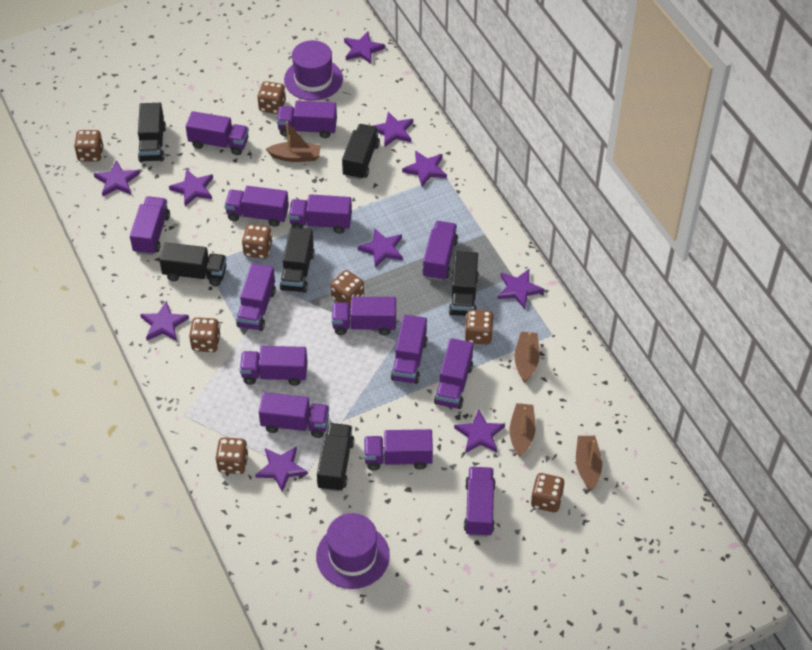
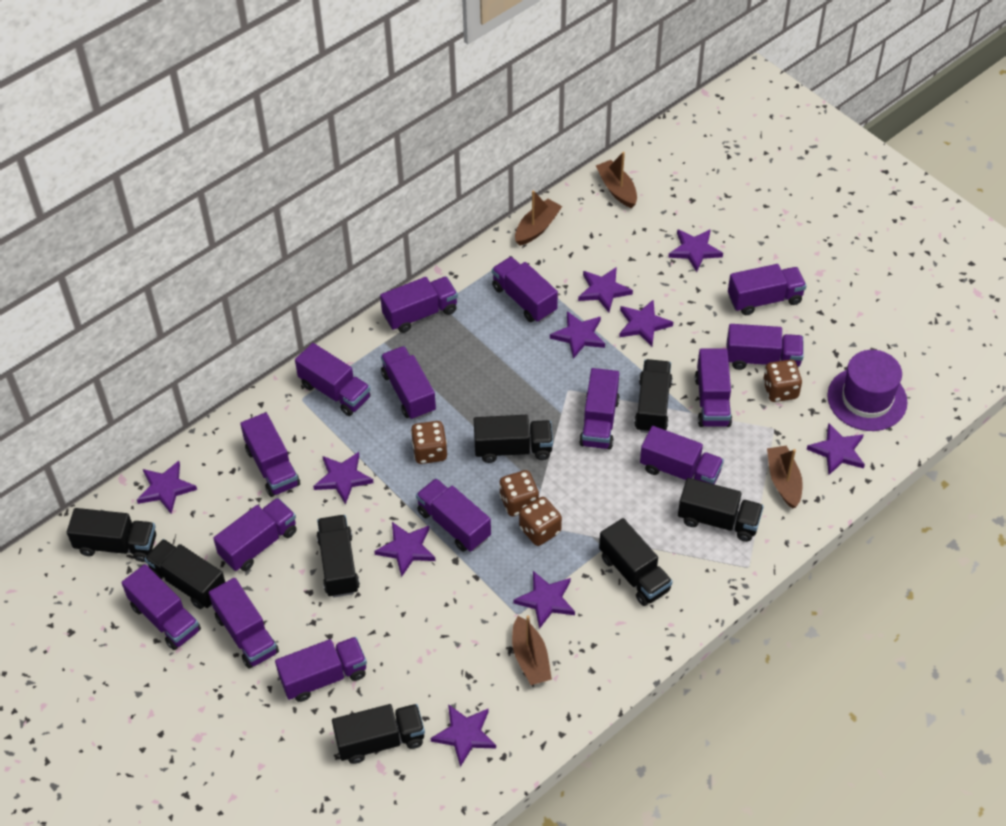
black truck: [138,103,166,162] [159,242,227,286] [280,227,315,293] [317,423,355,492] [342,124,380,180] [449,251,479,316] = 6 -> [67,508,156,562] [144,539,225,609] [317,515,360,598] [332,704,425,764] [474,415,553,463] [599,518,673,606] [634,359,673,433] [678,478,764,542] = 8
brown dice: [74,130,103,161] [189,317,220,352] [215,437,248,474] [242,224,272,259] [257,81,286,114] [330,270,364,308] [465,310,493,344] [531,473,564,512] = 8 -> [411,421,447,464] [499,470,539,517] [519,497,562,546] [763,360,802,402] = 4
purple hat: [284,40,343,101] [316,513,390,589] = 2 -> [827,350,908,431] = 1
purple truck: [130,196,170,255] [186,111,249,155] [224,186,289,227] [236,263,276,331] [240,346,307,386] [259,392,329,438] [277,101,337,138] [289,194,352,234] [332,297,396,335] [364,429,433,470] [391,315,428,384] [422,221,458,281] [434,338,473,409] [464,467,496,537] = 14 -> [122,564,201,650] [208,578,279,668] [213,498,297,571] [240,412,300,497] [275,637,367,702] [295,343,371,416] [380,277,458,333] [381,346,436,420] [416,478,491,552] [492,257,558,322] [579,368,620,450] [640,426,724,484] [695,349,732,427] [727,324,804,370] [728,264,806,315] = 15

